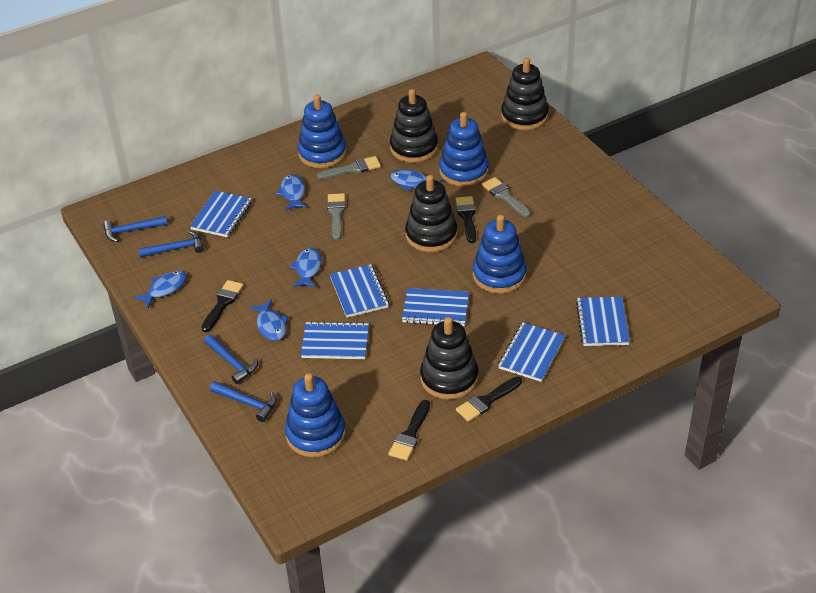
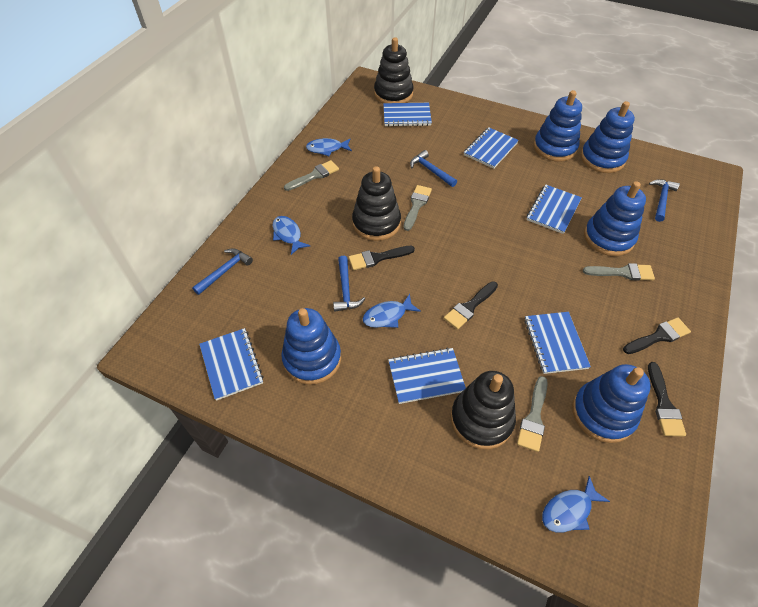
black stacking toy: [390,89,438,163] [405,175,457,252] [420,317,478,400] [501,58,549,130] = 4 -> [352,166,401,241] [374,37,413,103] [451,371,516,449] = 3
blue fish: [134,271,187,308] [249,299,288,341] [276,175,307,211] [289,248,322,288] [390,169,443,191] = 5 -> [272,216,310,255] [306,138,352,156] [363,294,421,328] [542,476,610,533] = 4
blue stacking toy: [285,373,346,458] [298,95,347,168] [439,112,489,187] [473,215,527,294] = 4 -> [281,308,341,385] [534,90,582,162] [572,364,651,443] [581,101,635,173] [584,181,646,256] = 5
grey brush: [317,156,381,179] [327,193,346,240] [482,177,531,217] = 3 -> [284,160,339,191] [403,185,432,231] [517,376,548,452] [583,263,655,281] = 4

